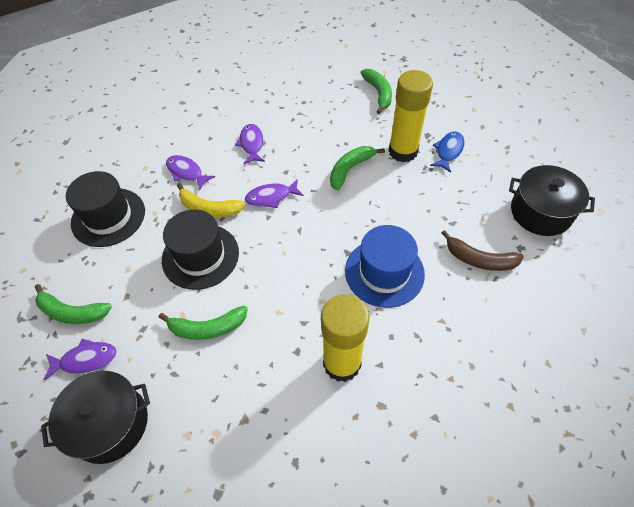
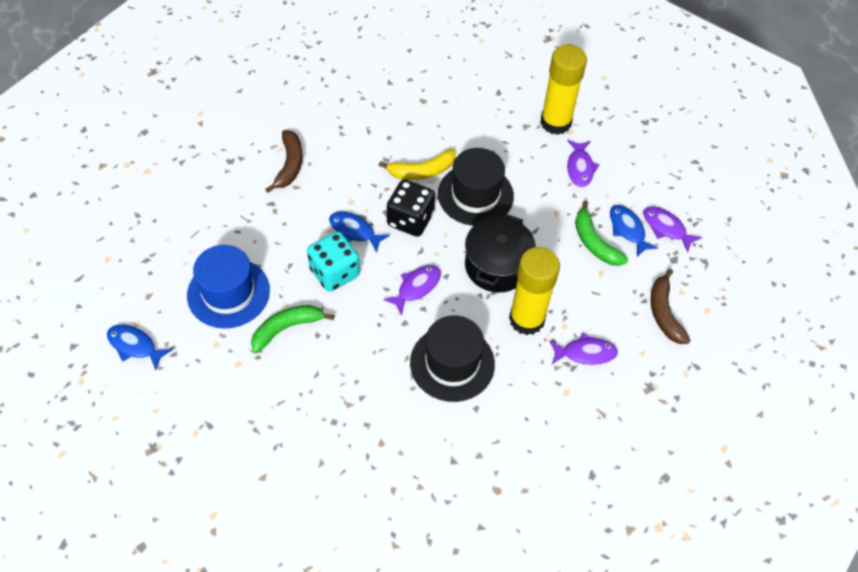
black dice: none = 0 -> [387,180,435,237] = 1
black pot: [41,370,150,464] [509,165,595,236] = 2 -> [465,214,536,293] = 1
blue fish: [430,132,465,173] = 1 -> [107,324,172,370] [329,211,390,253] [610,205,658,257] = 3
brown banana: [442,230,524,271] = 1 -> [265,130,303,193] [650,269,691,344] = 2
green banana: [35,284,112,324] [159,305,248,340] [330,146,385,191] [360,69,392,114] = 4 -> [251,305,334,354] [575,201,628,266] = 2
turquoise dice: none = 0 -> [307,231,360,292] = 1

